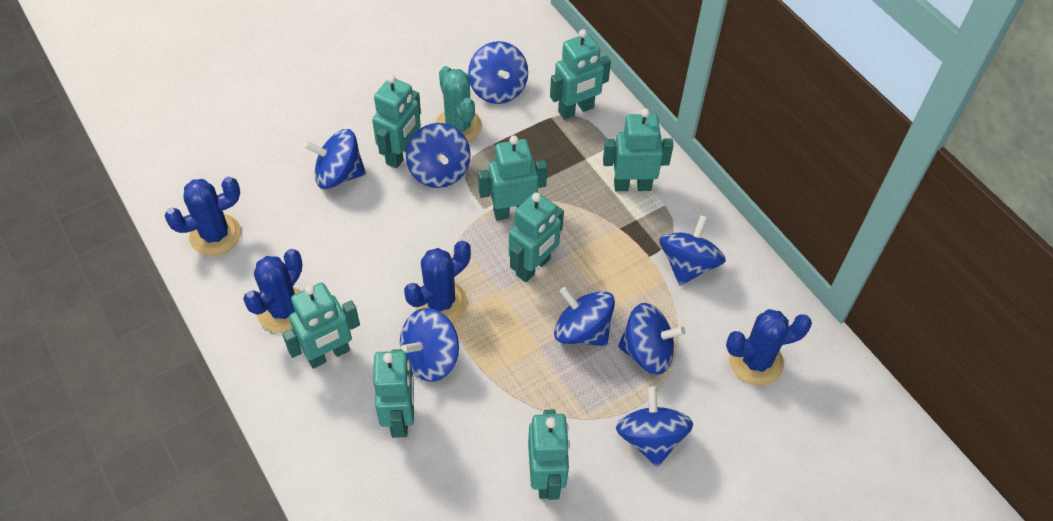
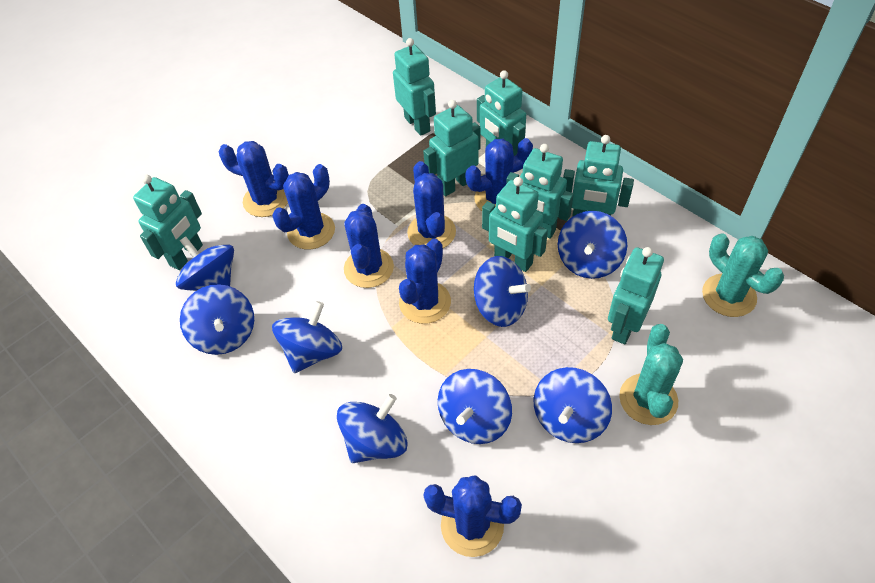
blue cactus: [165,177,241,256] [243,249,303,333] [404,241,471,323] [726,309,812,386] = 4 -> [219,141,289,217] [272,164,335,249] [344,204,394,288] [399,239,451,324] [407,161,456,248] [423,475,522,557] [465,138,533,211] = 7
turquoise cactus: [435,66,482,142] = 1 -> [619,324,683,425] [702,234,784,317] = 2

